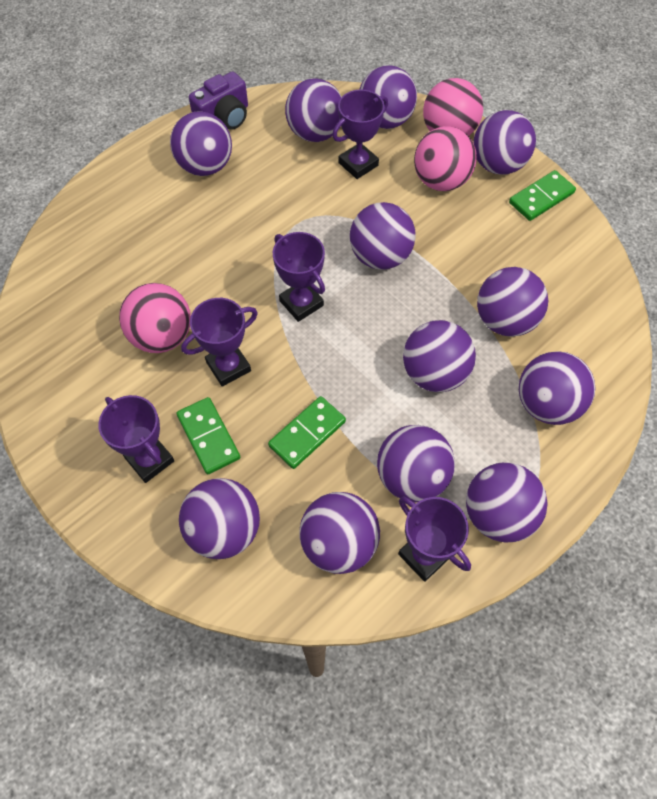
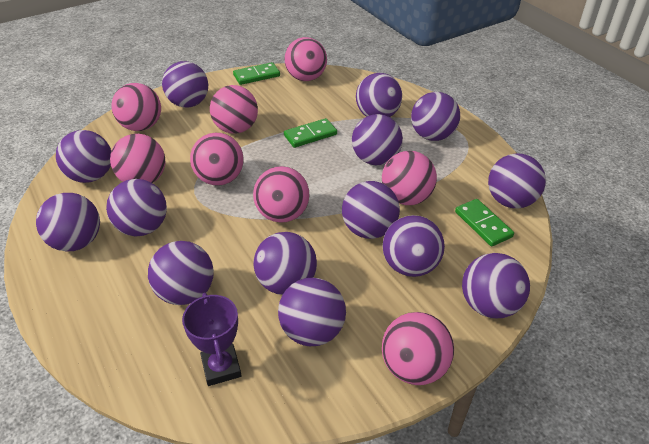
pink ball: [119,283,191,353] [414,126,477,191] [423,78,483,136] = 3 -> [110,134,165,183] [112,83,161,131] [190,133,244,186] [210,85,258,134] [253,166,309,223] [284,37,327,81] [382,151,437,205] [382,312,454,385] = 8
purple ball: [170,111,232,176] [179,478,260,559] [285,78,341,142] [299,492,380,574] [350,202,416,270] [359,66,417,129] [377,425,455,502] [403,320,476,392] [466,463,548,543] [473,110,536,175] [477,267,548,337] [519,351,595,425] = 12 -> [36,193,100,251] [56,130,111,183] [106,179,167,236] [148,241,214,305] [162,61,208,108] [253,232,317,295] [278,278,346,346] [342,181,400,239] [352,114,403,165] [356,73,402,117] [383,215,445,277] [411,92,460,141] [462,253,530,318] [488,153,546,209] = 14
purple camera: [189,71,248,130] = 1 -> none = 0
purple trophy: [98,395,174,483] [181,298,258,387] [273,232,325,322] [332,89,388,179] [398,497,471,582] = 5 -> [182,293,241,386] = 1

